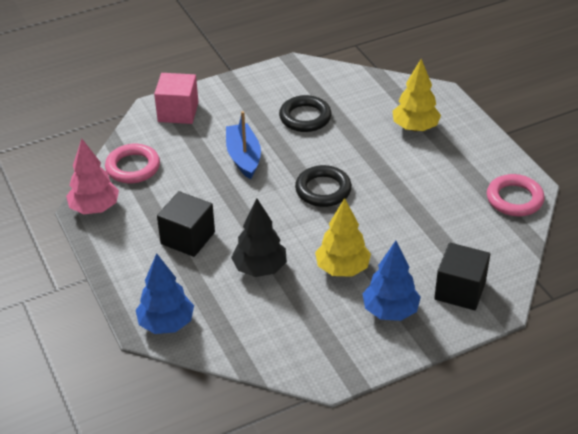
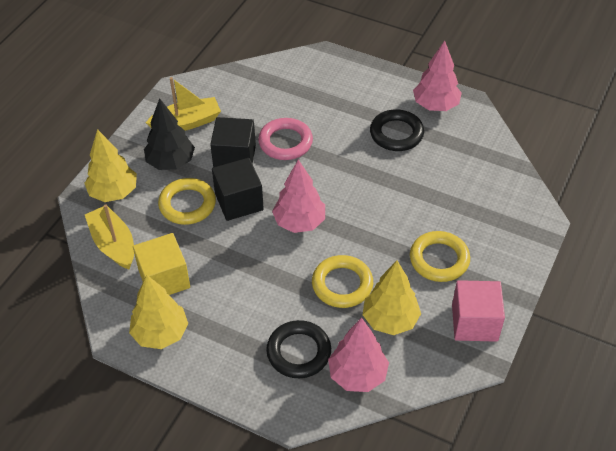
blue boat: [226,111,261,179] = 1 -> none = 0
blue tree: [136,253,194,334] [362,241,421,321] = 2 -> none = 0
pink ring: [105,144,160,183] [487,174,545,216] = 2 -> [258,118,313,160] = 1
pink tree: [66,139,119,214] = 1 -> [272,159,325,233] [328,318,389,392] [413,41,462,111] = 3
yellow boat: none = 0 -> [85,204,134,270] [146,77,221,131] = 2
yellow cube: none = 0 -> [133,233,190,295] = 1
yellow ring: none = 0 -> [158,178,216,225] [312,255,373,308] [410,231,470,282] = 3
yellow tree: [315,198,371,277] [392,59,441,132] = 2 -> [84,129,137,202] [129,274,188,349] [363,261,421,335] = 3

